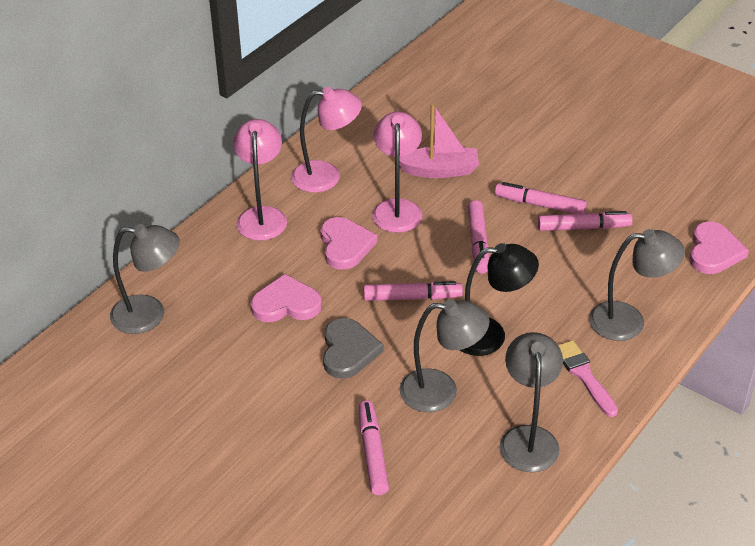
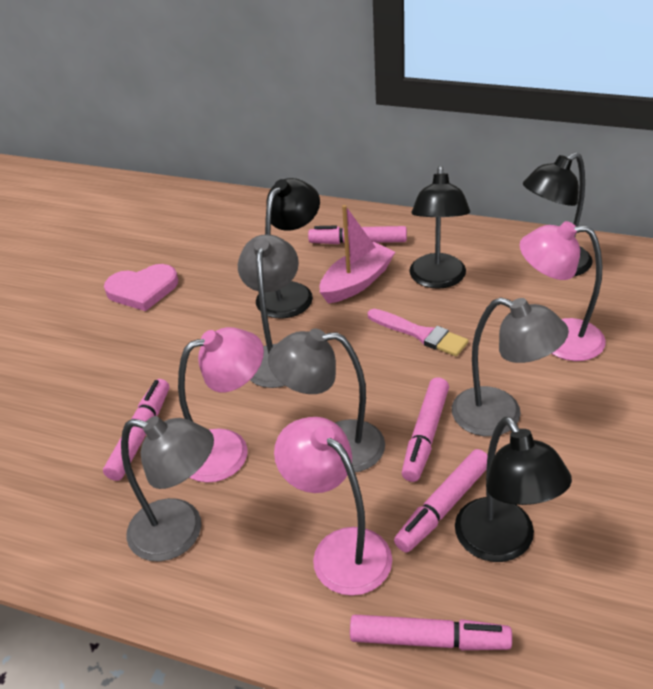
black lamp: [460,243,539,356] = 1 -> [256,178,320,319] [409,166,470,289] [455,417,572,562] [523,152,593,276] = 4
grey heart: [323,318,384,379] = 1 -> none = 0
pink heart: [250,274,322,322] [321,217,378,270] [689,221,749,274] = 3 -> [104,264,178,311] = 1

